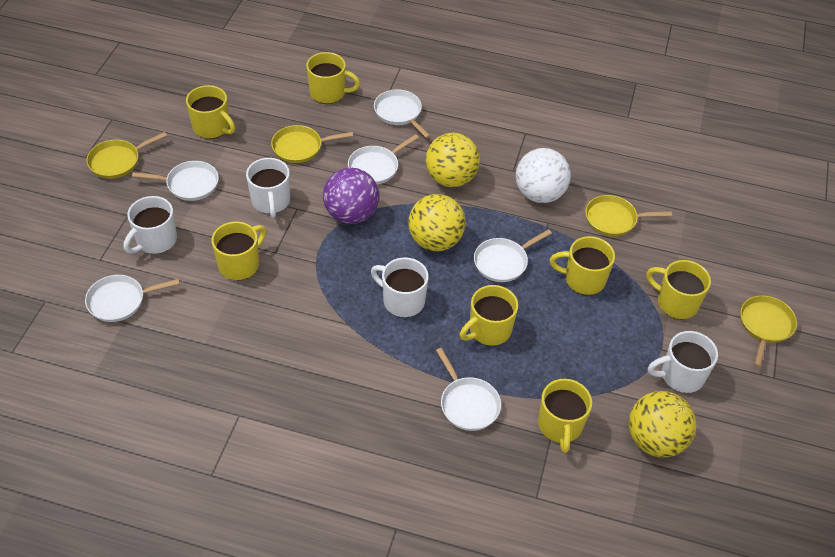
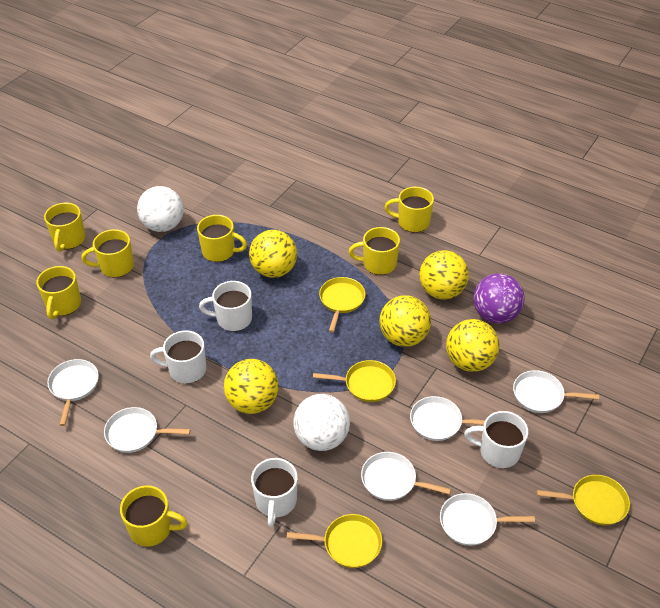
white ball: [516,148,571,203] = 1 -> [137,186,183,232] [293,394,350,451] = 2
yellow ball: [409,194,466,251] [426,133,480,187] [629,391,696,457] = 3 -> [224,359,279,414] [249,230,297,278] [379,295,431,347] [419,250,469,299] [446,319,499,372] = 5

